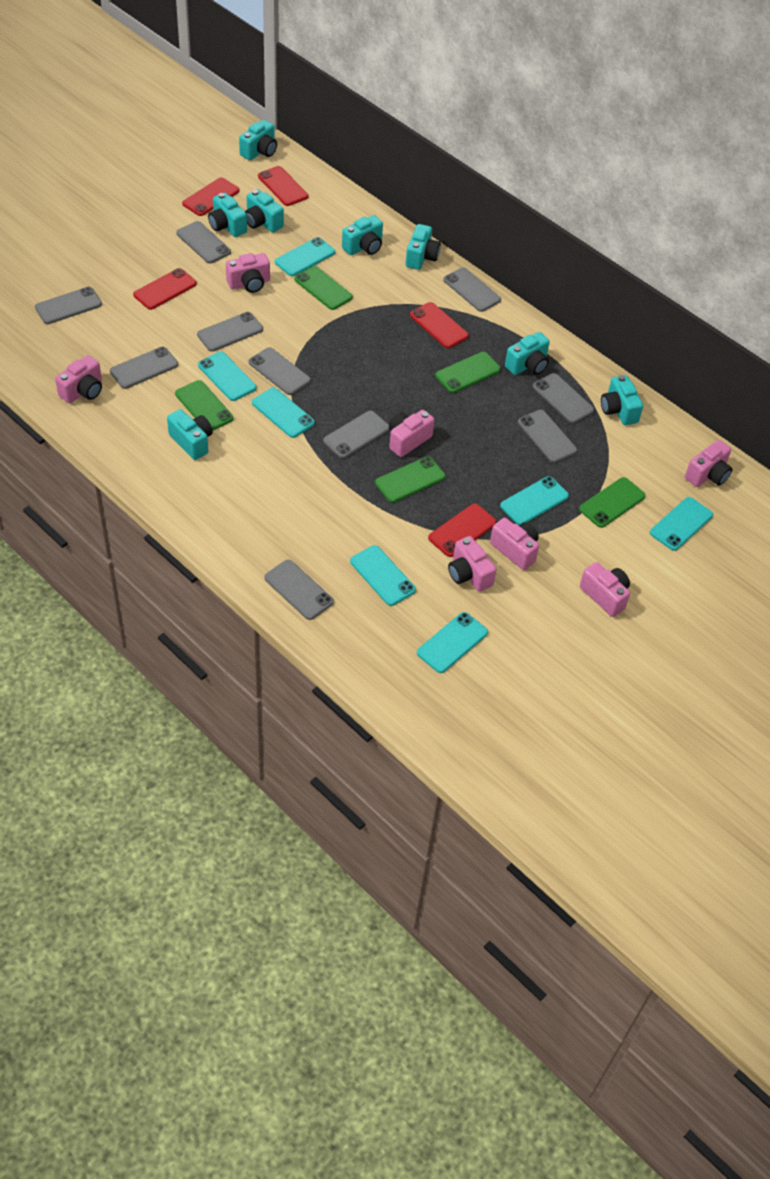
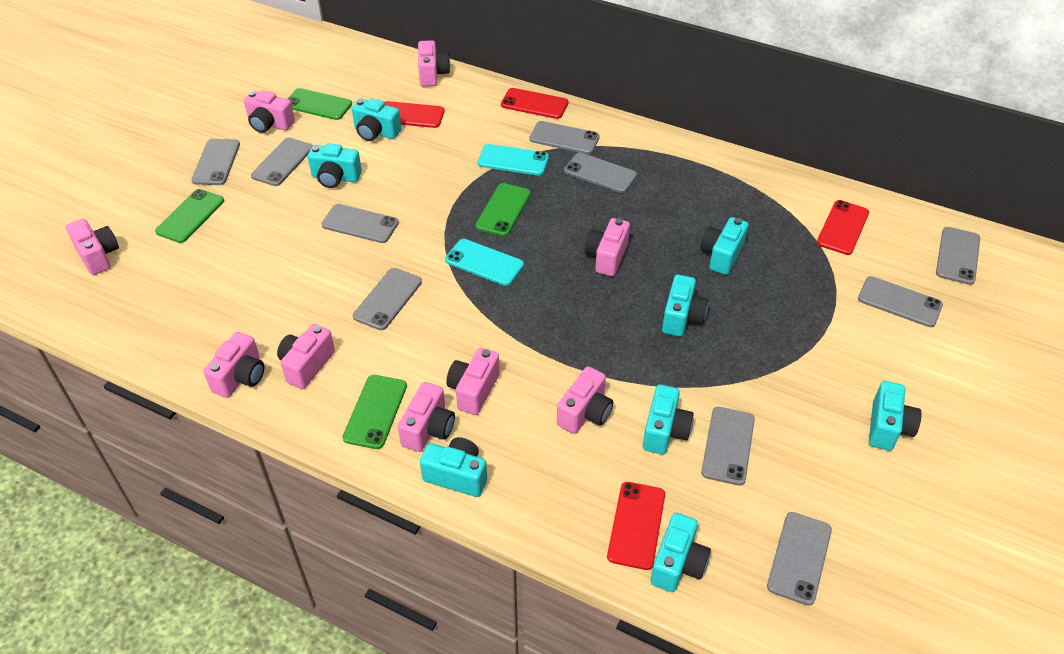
green phone: [175,380,233,430] [294,266,353,310] [375,456,445,503] [435,352,501,393] [579,477,646,528] = 5 -> [155,189,224,243] [288,88,352,120] [343,375,407,449] [475,183,531,236] = 4
pink camera: [55,355,102,403] [226,253,270,293] [389,410,434,457] [448,536,497,592] [490,518,539,570] [580,562,630,617] [685,440,733,487] = 7 -> [66,219,119,275] [203,332,264,398] [244,90,295,133] [277,324,335,389] [398,382,455,452] [418,40,450,86] [446,348,500,415] [557,366,613,434] [585,218,630,276] = 9
red phone: [133,268,197,310] [182,178,240,216] [258,166,308,206] [410,302,469,348] [428,504,497,557] = 5 -> [384,101,445,128] [501,88,568,119] [607,482,665,570] [817,200,869,255] = 4
turquoise phone: [198,352,256,401] [252,388,315,438] [275,237,335,276] [350,545,416,606] [417,612,488,673] [500,476,569,525] [650,497,713,551] = 7 -> [445,239,524,286] [478,144,549,176] = 2

